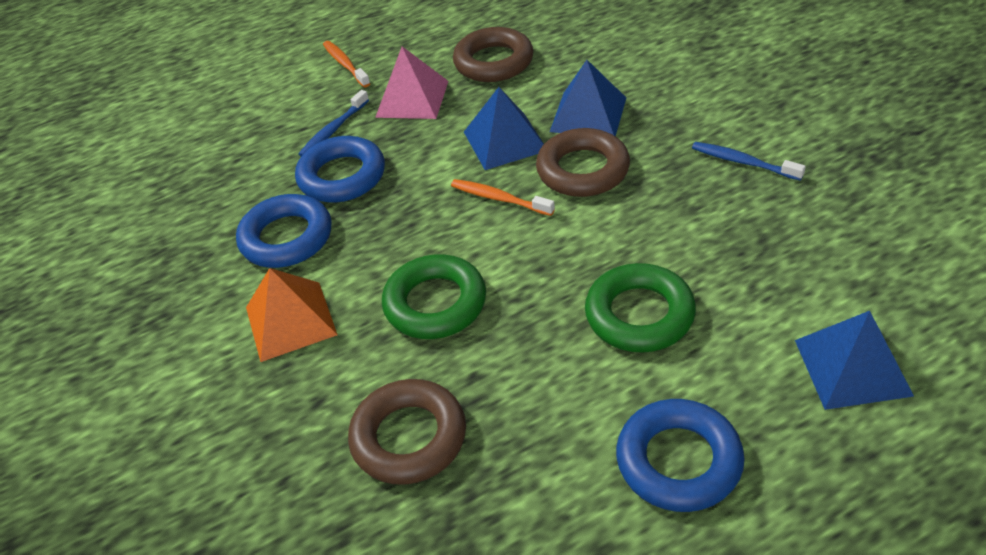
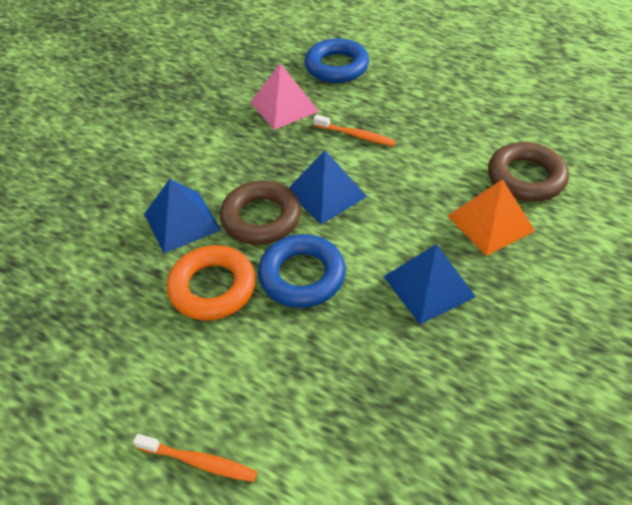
blue ring: [236,194,331,268] [295,136,385,202] [616,399,745,512] = 3 -> [258,234,346,308] [305,38,369,83] = 2
blue toothbrush: [299,90,369,156] [692,142,806,181] = 2 -> none = 0
brown ring: [348,379,466,485] [453,27,533,82] [536,128,630,197] = 3 -> [220,181,301,245] [488,142,569,202] = 2
green ring: [382,254,486,339] [585,263,696,352] = 2 -> none = 0
orange ring: none = 0 -> [167,245,256,321] = 1

